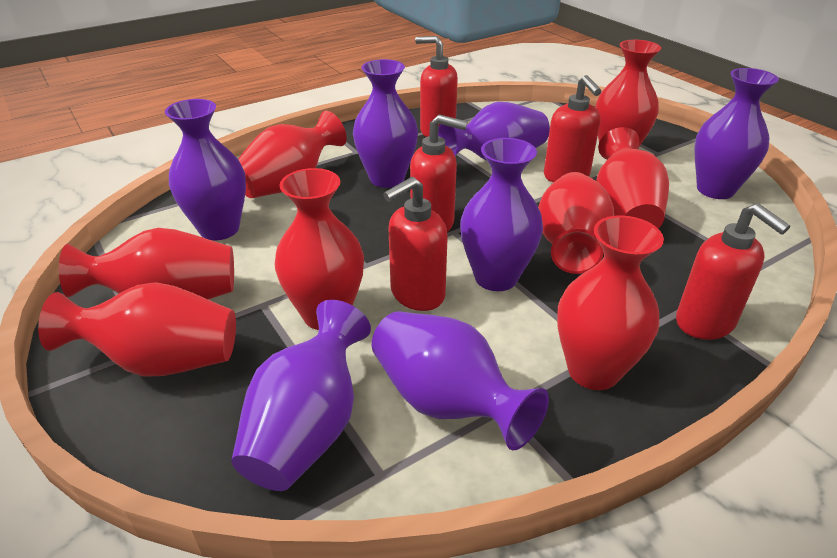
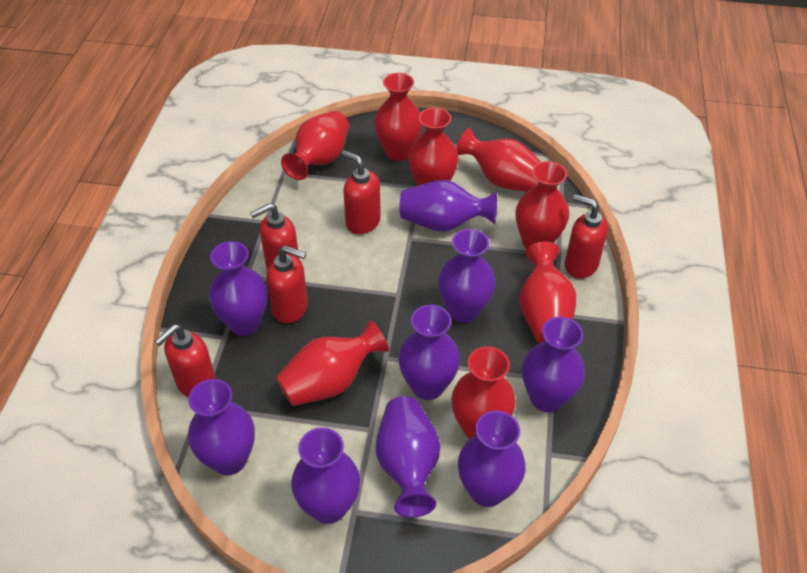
purple vase: [165,99,246,240] [231,300,371,491] [353,59,418,188] [372,311,549,450] [438,102,550,161] [460,138,543,291] [694,68,779,199] = 7 -> [188,379,255,475] [209,241,268,336] [291,427,360,524] [376,396,440,518] [398,305,460,400] [400,180,497,232] [438,229,496,323] [458,411,526,507] [522,317,585,412] = 9

